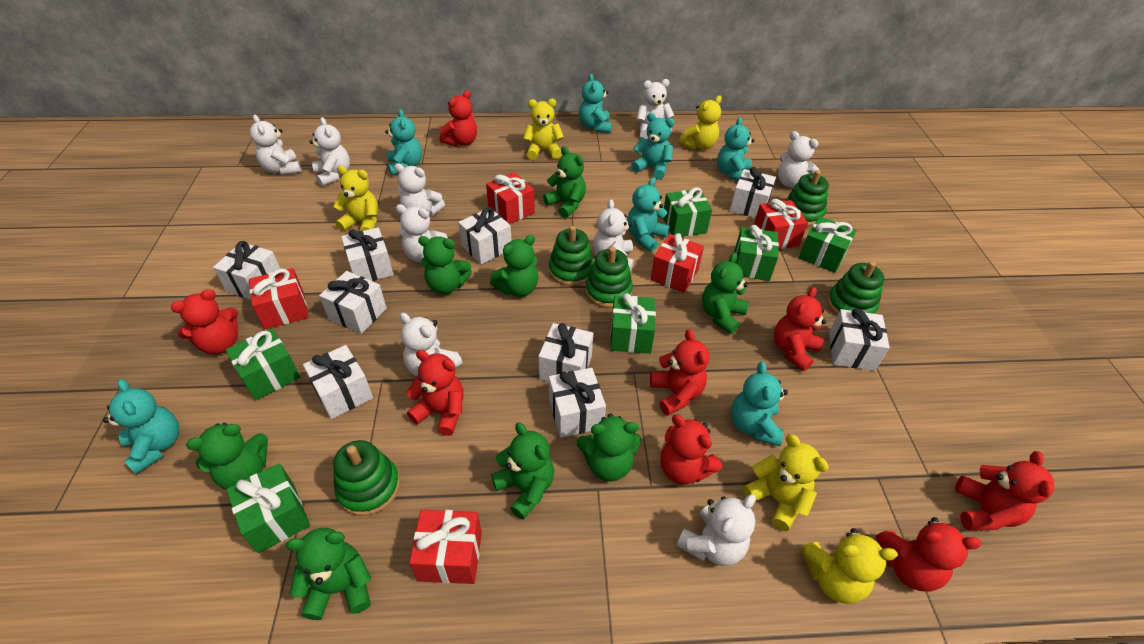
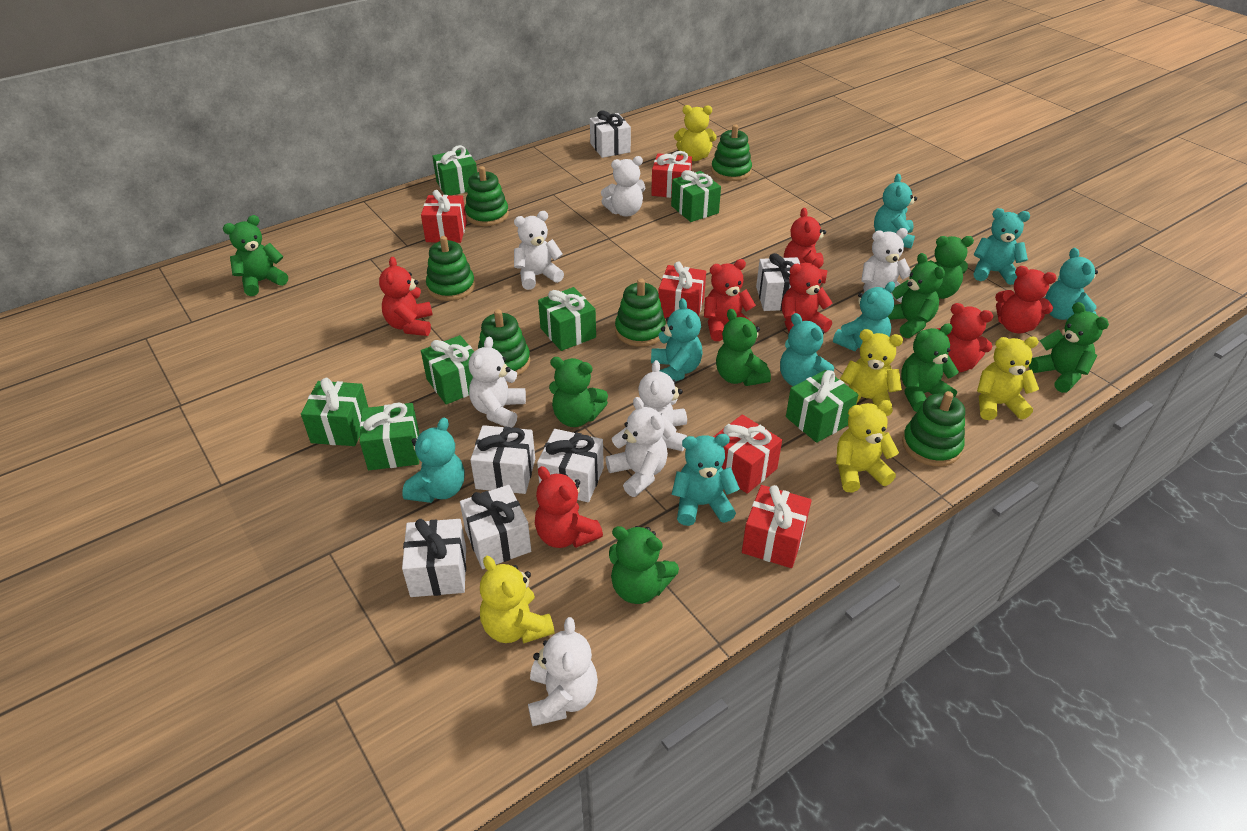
green gift: [226,328,300,401] [226,463,310,553] [610,293,656,354] [663,187,712,237] [734,225,779,281] [799,216,857,273] = 6 -> [301,378,369,446] [360,402,419,470] [421,335,474,405] [432,145,477,195] [538,287,596,351] [671,170,721,222] [786,370,858,443] = 7
green stacking toy: [333,440,400,516] [549,226,594,286] [585,247,633,308] [785,170,829,226] [827,261,884,315] = 5 -> [426,236,475,301] [465,166,509,226] [478,309,530,376] [615,279,666,346] [711,124,752,181] [902,391,965,466] = 6
red teddy bear: [171,289,238,354] [406,350,464,436] [439,90,477,147] [650,329,709,416] [660,415,722,485] [774,287,826,371] [876,517,982,592] [955,451,1054,530] = 8 -> [379,257,433,336] [535,466,603,548] [704,259,756,341] [782,257,832,333] [784,208,828,283] [937,303,993,373] [995,266,1057,333] = 7
turquoise teddy bear: [103,379,179,474] [385,109,422,176] [579,74,612,133] [627,177,670,252] [631,113,675,179] [717,117,754,181] [731,362,788,446] = 7 -> [402,418,465,503] [651,298,703,381] [671,434,740,526] [780,313,834,386] [833,282,895,351] [874,174,917,248] [974,208,1030,285] [1045,248,1098,320] = 8
white gift: [213,241,280,300] [303,345,373,419] [319,271,387,334] [341,227,394,281] [458,207,512,265] [538,323,593,382] [549,368,606,438] [730,167,776,218] [829,308,890,371] = 9 -> [402,519,466,597] [460,485,531,569] [470,425,535,494] [537,429,604,502] [590,110,631,158] [756,253,800,311] = 6
white teddy bear: [250,115,301,175] [310,117,350,186] [394,163,445,217] [396,204,447,263] [399,313,462,376] [593,199,634,272] [637,79,674,139] [676,494,756,566] [778,131,820,188] = 9 -> [469,337,526,428] [514,211,564,290] [528,617,598,727] [601,156,645,217] [606,397,668,497] [635,360,687,451] [861,228,911,303] = 7

